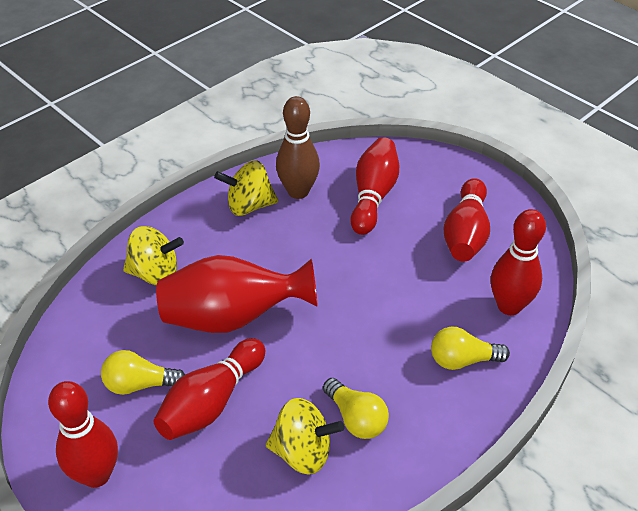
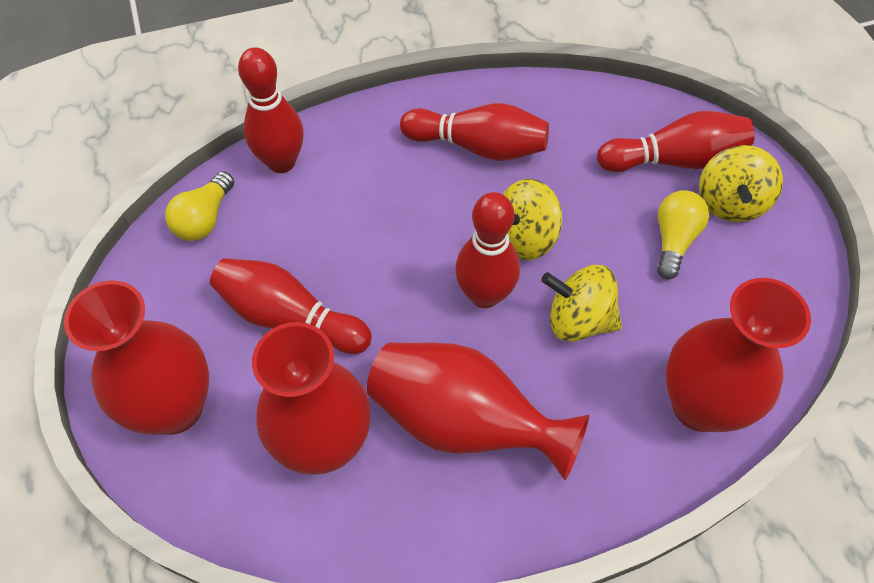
brown bowling pin: [276,96,320,199] = 1 -> none = 0
red vase: [156,255,318,333] = 1 -> [64,280,209,435] [252,322,370,475] [367,343,589,480] [666,278,811,432] = 4
yellow light bulb: [101,350,185,395] [323,378,389,439] [431,327,510,370] = 3 -> [165,171,234,241] [657,190,709,279] = 2

